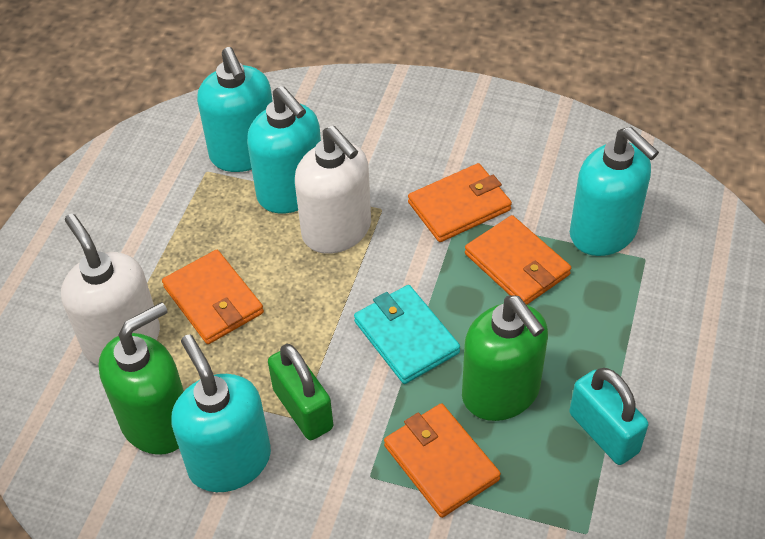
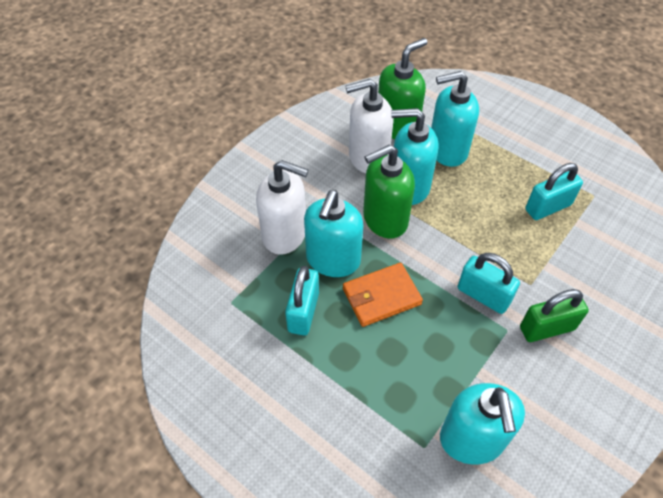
orange wallet: [162,250,264,344] [384,403,501,518] [408,163,512,242] [465,215,571,305] = 4 -> [343,263,423,327] = 1
turquoise padlock: [569,368,648,465] = 1 -> [285,266,319,335] [458,253,520,314] [525,163,583,220] = 3
turquoise wallet: [354,285,460,384] = 1 -> none = 0

